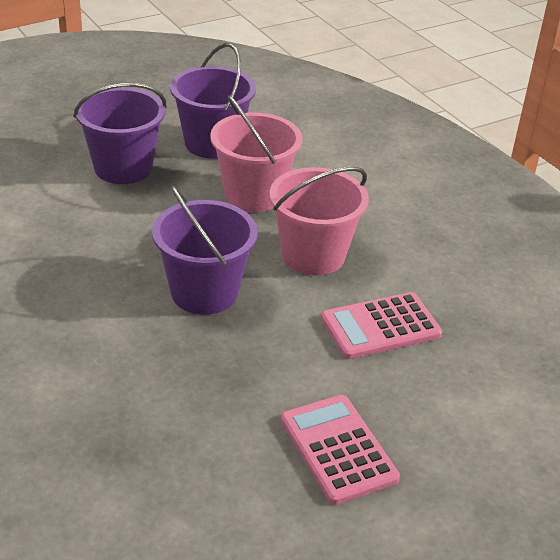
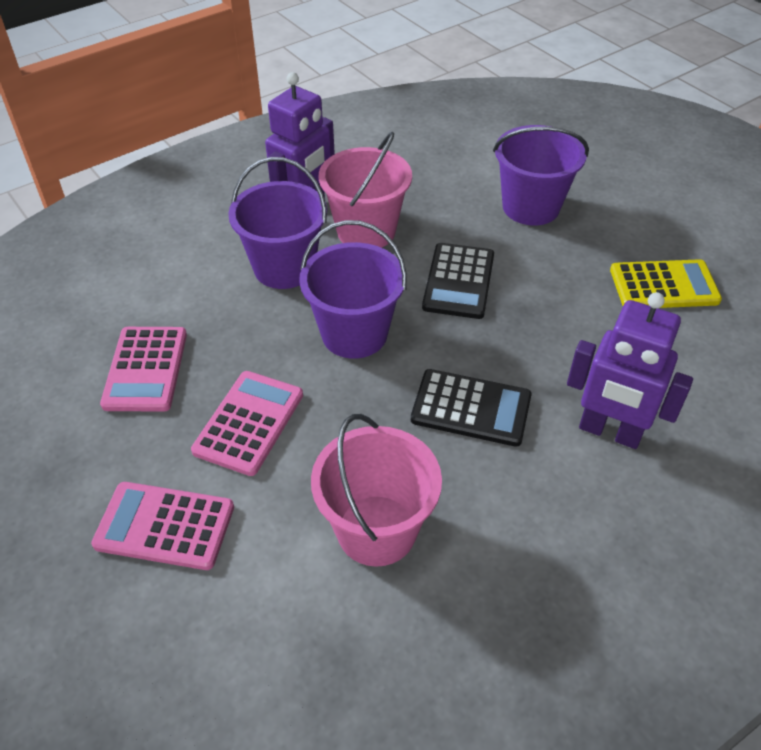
black calculator: none = 0 -> [411,369,532,447] [422,243,494,319] = 2
pink calculator: [281,395,400,505] [321,292,442,359] = 2 -> [91,482,234,570] [100,327,187,412] [191,371,303,476] = 3
purple robot: none = 0 -> [265,72,335,199] [567,292,693,449] = 2
yellow calculator: none = 0 -> [610,259,722,308] = 1

